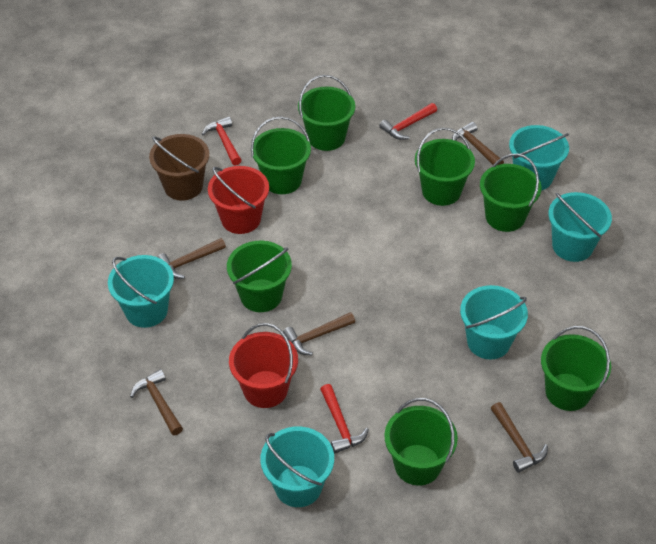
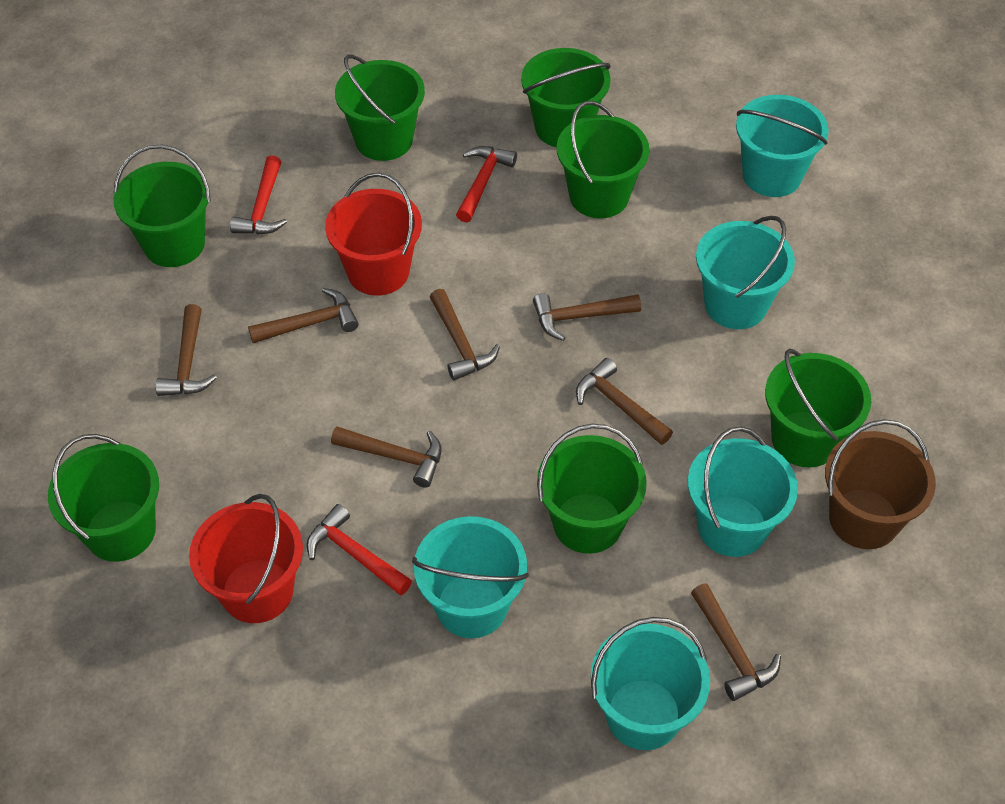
brown hammer: [130,369,183,435] [157,238,226,279] [283,312,355,356] [452,122,504,165] [491,402,548,473] = 5 -> [155,304,217,396] [248,288,359,343] [331,427,442,488] [430,289,500,381] [533,293,641,341] [576,358,673,445] [691,584,781,701] = 7

